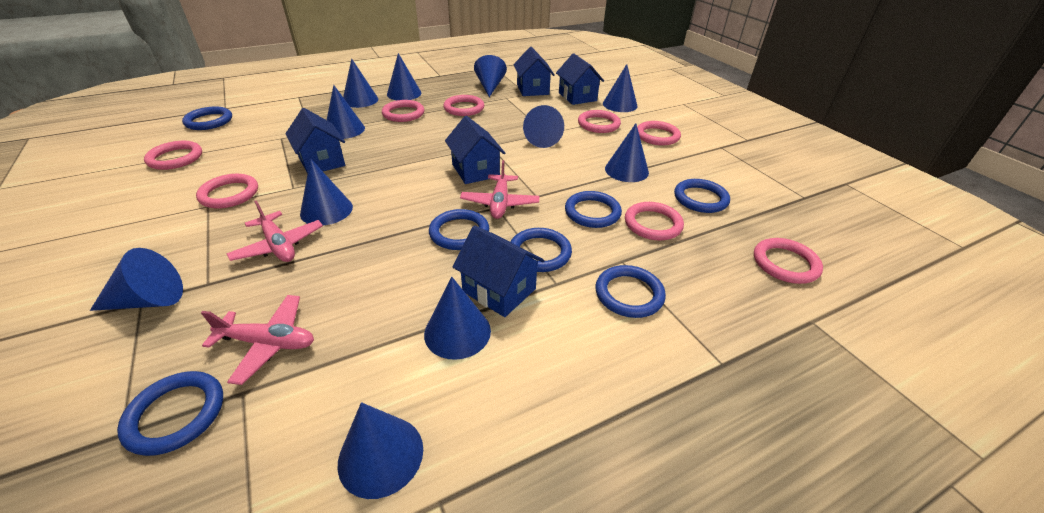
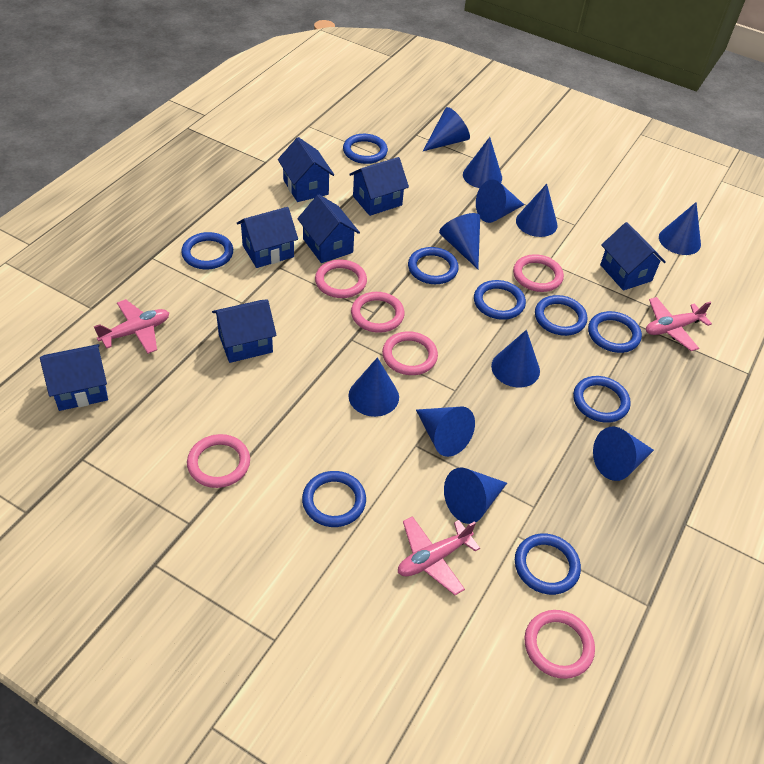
blue house: [285,108,345,174] [445,116,505,184] [452,225,545,317] [513,47,555,96] [556,54,604,105] = 5 -> [40,344,108,411] [212,299,277,363] [237,207,298,268] [278,137,334,202] [297,195,360,263] [349,157,409,216] [600,222,666,290] = 7
blue ring: [117,371,223,456] [182,106,232,130] [429,209,489,250] [511,228,572,272] [565,191,622,228] [596,265,666,318] [674,179,730,213] = 7 -> [181,232,233,269] [302,471,366,527] [343,134,388,164] [408,247,459,284] [474,280,526,320] [515,533,581,595] [535,295,588,336] [573,376,631,423] [588,311,642,353] = 9
pink ring: [144,141,202,170] [196,174,258,208] [382,100,424,122] [443,95,484,116] [578,110,621,133] [625,202,684,241] [637,121,681,146] [754,238,823,284] = 8 -> [187,434,250,488] [315,259,367,298] [351,292,405,333] [382,331,438,375] [513,254,564,292] [524,610,595,679] = 6

